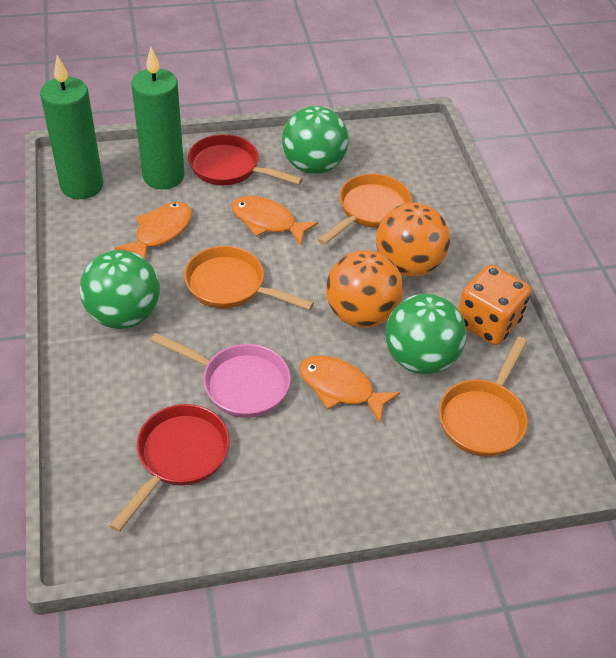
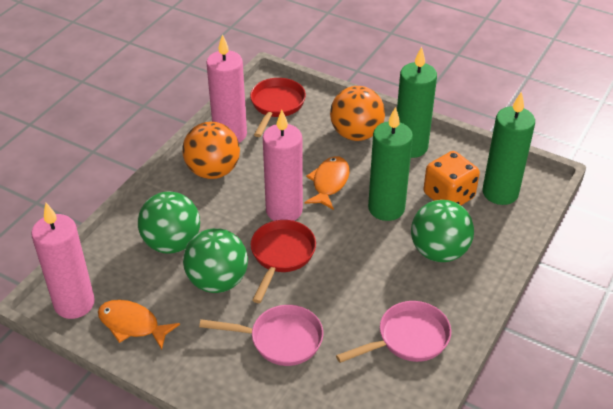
green candle: [40,55,103,199] [131,47,185,189] = 2 -> [368,107,413,221] [397,47,437,158] [483,91,535,205] = 3
orange fish: [115,202,192,259] [231,196,318,245] [299,355,400,423] = 3 -> [98,300,180,350] [304,156,349,210] = 2
orange pan: [184,246,314,310] [318,174,412,245] [439,336,528,457] = 3 -> none = 0
pink candle: none = 0 -> [31,203,95,319] [206,34,247,143] [263,110,303,221] = 3
pink pan: [151,333,291,418] = 1 -> [199,305,323,366] [336,301,451,363] = 2

